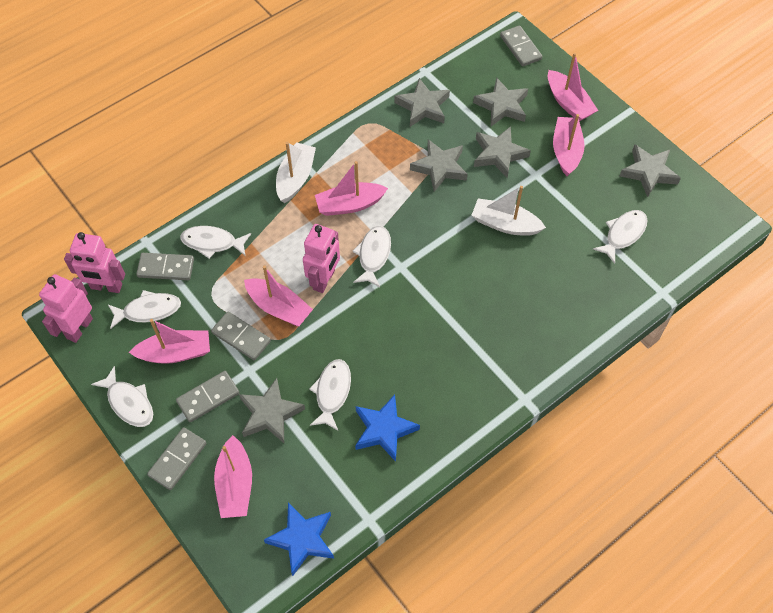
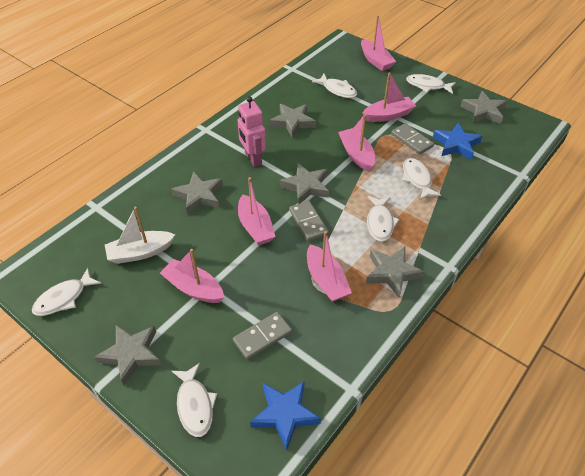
grey domino: [136,253,194,280] [147,427,207,490] [176,371,239,422] [211,311,271,360] [500,25,542,66] = 5 -> [233,312,292,360] [289,201,329,241] [391,123,434,154] = 3
pink robot: [39,274,93,343] [64,232,125,293] [303,224,340,293] = 3 -> [237,96,266,167] = 1
white boat: [276,142,316,203] [472,186,546,236] = 2 -> [105,207,175,264] = 1

